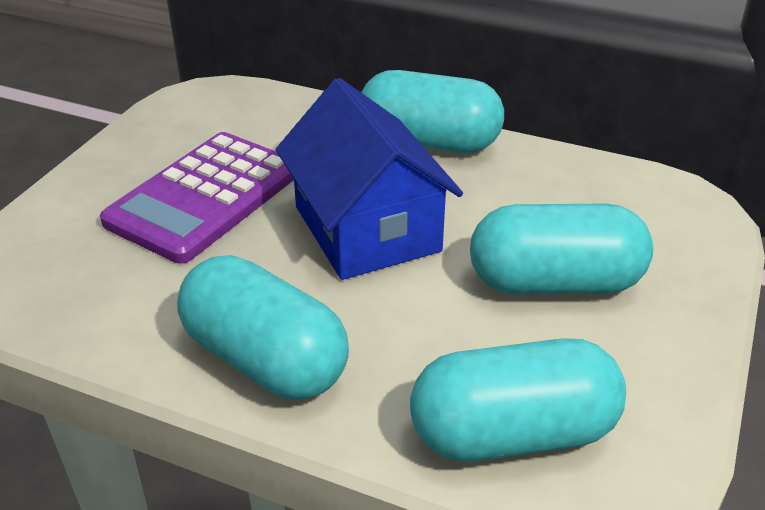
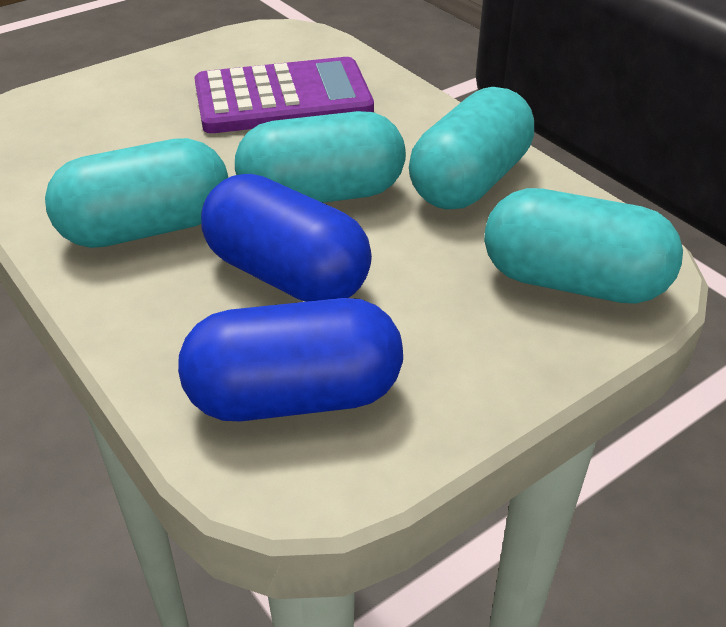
blue capsule: none = 0 -> [178,298,403,421] [201,174,372,302] = 2
blue house: [276,78,463,280] = 1 -> none = 0

